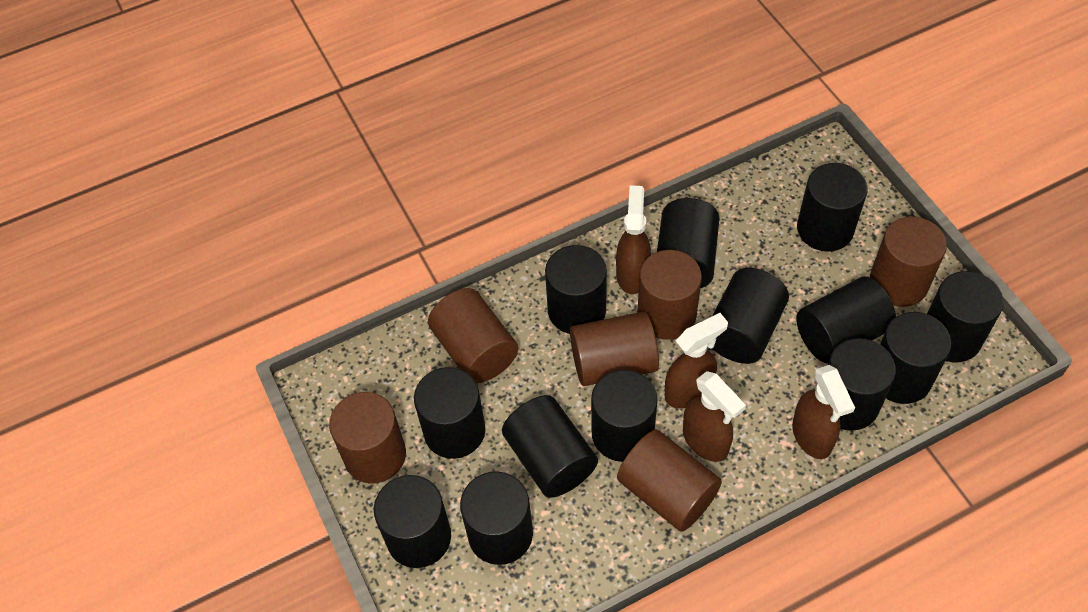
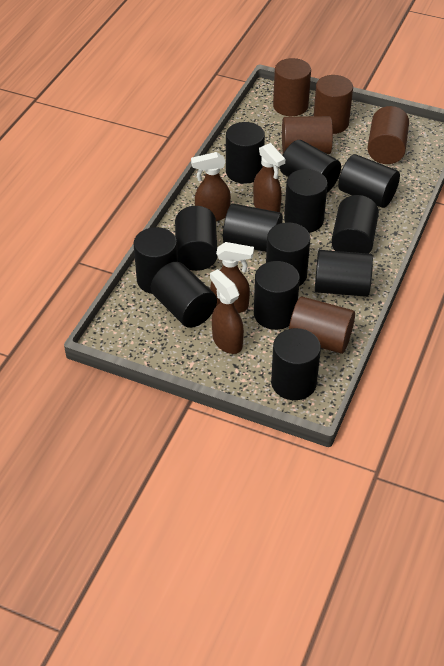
brown cylinder: [329,392,406,483] [428,288,518,383] [570,312,659,386] [617,430,722,532] [637,250,702,340] [870,217,947,307] = 6 -> [273,58,311,116] [282,116,333,154] [289,297,355,354] [314,75,353,134] [367,106,409,164] = 5

